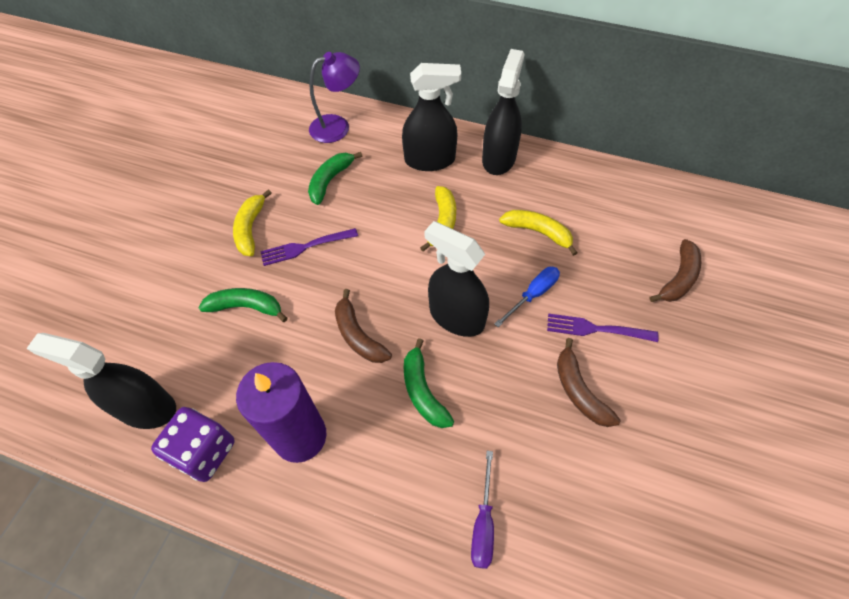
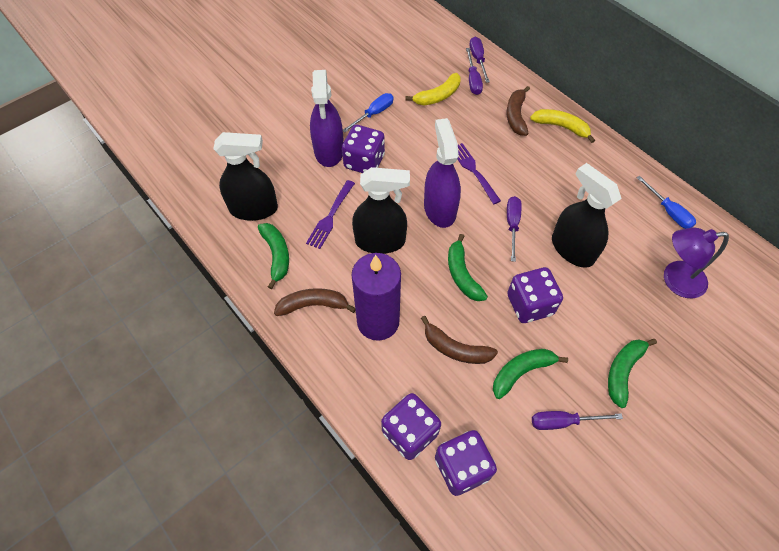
black spray bottle: [26,333,176,429] [402,63,461,171] [425,221,489,337] [482,49,525,175] = 4 -> [213,132,278,221] [352,167,410,254] [552,163,622,268] = 3
blue screwdriver: [494,267,560,327] = 1 -> [343,93,394,133] [637,176,696,229] = 2
green banana: [199,288,288,322] [308,152,362,205] [404,338,454,428] = 3 -> [258,223,289,289] [448,234,488,301] [493,349,568,399] [608,339,657,408] = 4
purple dice: [151,407,235,482] = 1 -> [342,125,385,173] [381,393,441,460] [435,430,497,496] [507,267,563,323] = 4
purple screwdriver: [471,451,494,569] = 1 -> [466,48,483,95] [470,37,490,83] [507,196,522,262] [532,411,623,430] = 4
purple spray bottle: none = 0 -> [310,70,344,167] [424,118,461,228] = 2
yellow banana: [233,189,272,256] [420,186,456,251] [499,210,577,256] = 3 -> [405,73,461,105] [530,109,595,143] = 2

